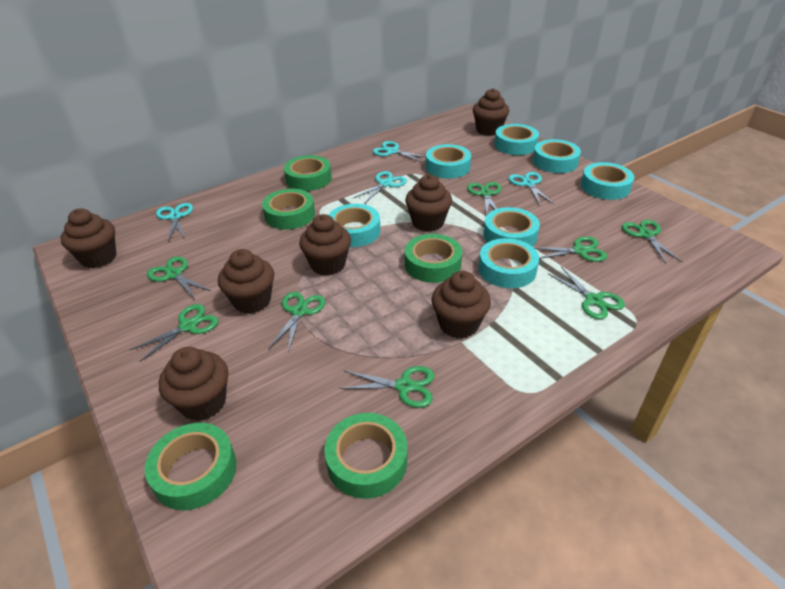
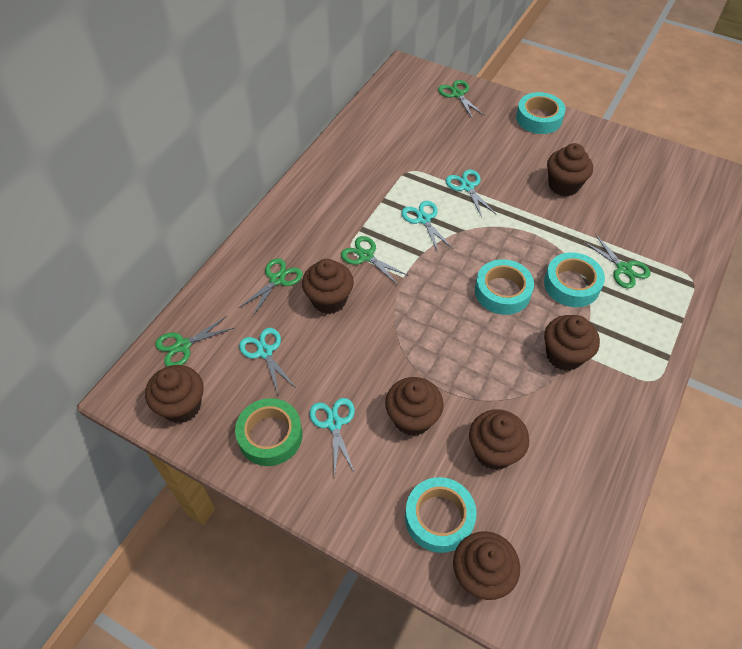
green scissors: [129,304,218,362] [147,256,211,298] [268,292,325,352] [339,366,434,408] [467,182,502,216] [534,236,607,262] [548,266,625,319] [622,220,682,263] = 8 -> [155,316,234,367] [239,258,303,317] [341,236,409,285] [438,80,484,119] [583,234,651,289] = 5
green tape: [145,423,236,510] [262,189,315,230] [284,155,332,191] [324,413,407,499] [405,234,462,283] = 5 -> [235,398,302,466] = 1
turquoise tape: [328,204,380,247] [426,144,471,179] [478,238,539,288] [483,207,540,247] [494,124,539,155] [533,139,581,173] [581,162,634,200] = 7 -> [405,477,477,553] [475,259,534,315] [516,92,566,134] [544,252,605,307] = 4

